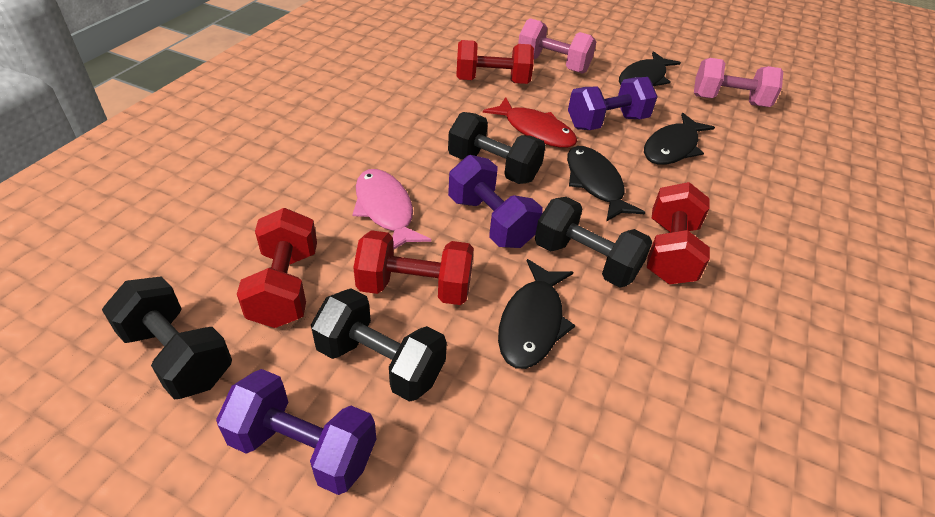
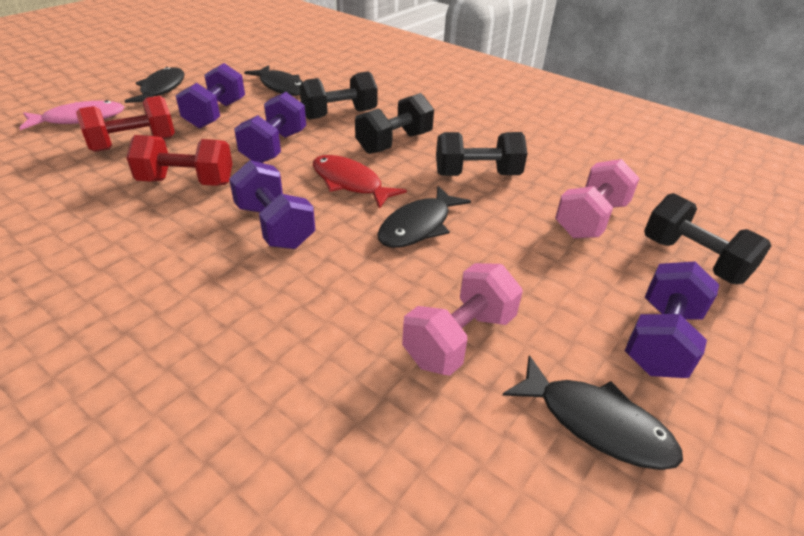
purple dumbbell: [216,369,376,495] [448,155,543,248] [568,77,658,130] = 3 -> [176,63,245,129] [229,160,315,249] [234,92,306,163] [625,261,719,378] = 4
red dumbbell: [237,208,317,328] [353,230,474,305] [456,40,534,84] [647,182,710,284] = 4 -> [76,96,175,152] [126,135,233,186] = 2

